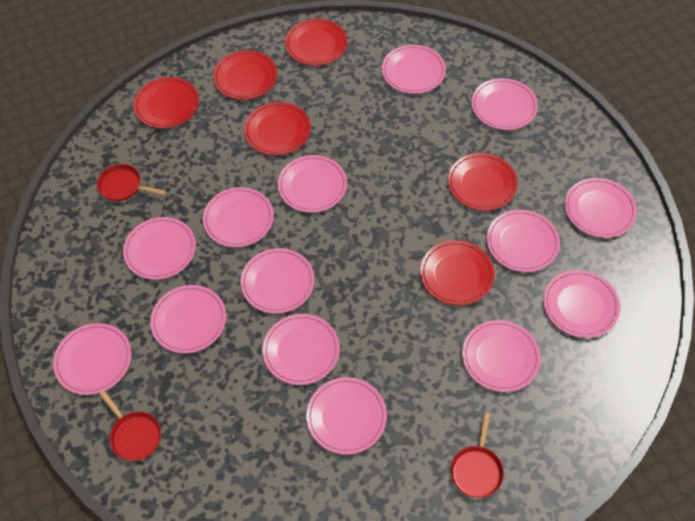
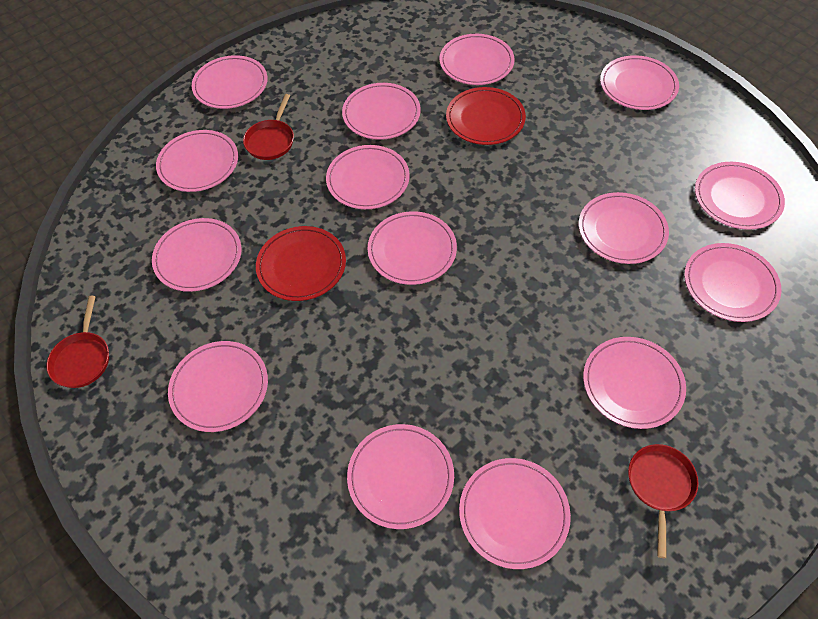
pink plate: [53,323,132,395] [123,217,196,280] [150,285,226,353] [203,187,274,247] [240,248,315,314] [262,314,340,385] [278,155,347,213] [306,377,387,454] [382,45,446,94] [462,320,541,392] [471,78,538,130] [487,210,560,272] [543,270,620,338] [565,178,637,238] = 14 -> [152,218,241,292] [156,130,238,192] [168,341,268,432] [192,55,268,109] [326,145,410,209] [342,83,421,140] [347,424,454,529] [368,211,457,285] [439,34,515,85] [459,458,571,569] [579,192,669,264] [583,337,686,429] [600,55,679,110] [684,243,781,322] [695,162,785,230] = 15
red plate: [133,77,199,128] [213,50,277,100] [244,102,311,155] [285,19,348,66] [420,240,495,305] [448,153,518,211] = 6 -> [256,226,346,301] [446,87,526,145] = 2

